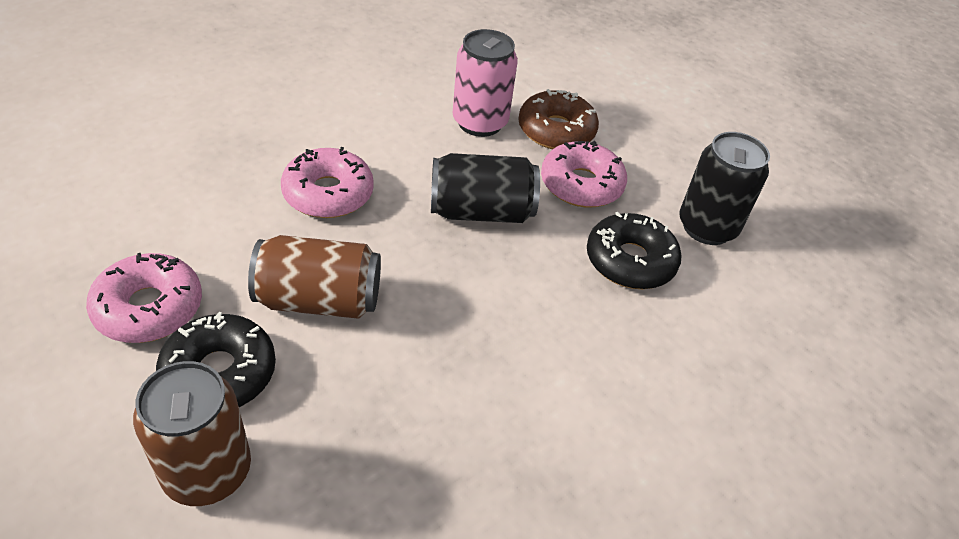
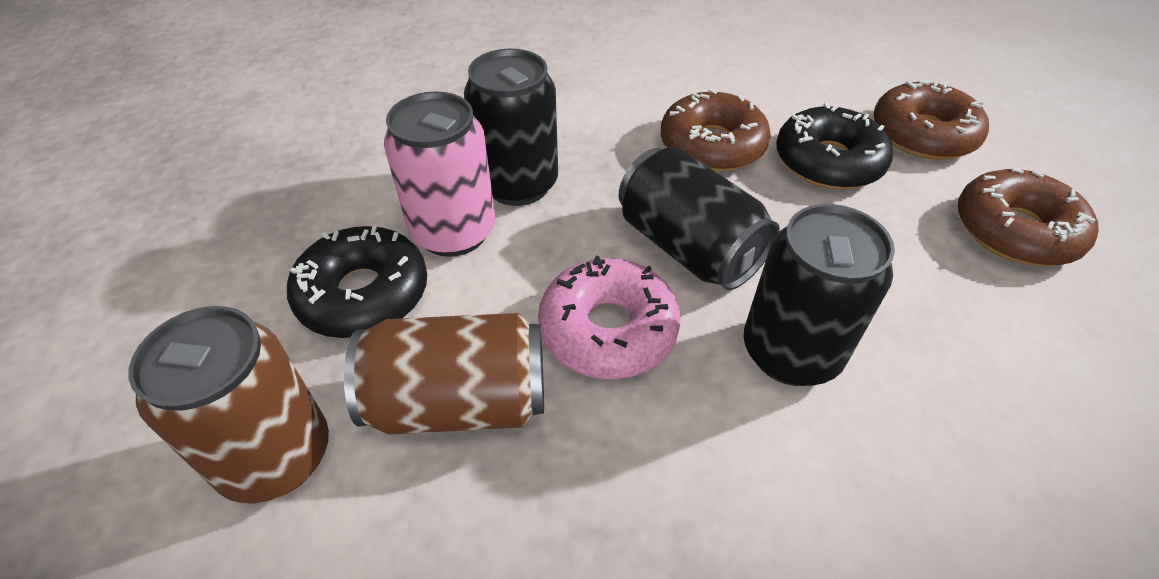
black can: [431,153,540,223] [679,132,770,245] = 2 -> [464,49,558,206] [619,147,780,290] [744,204,895,386] = 3
brown donut: [519,89,599,149] = 1 -> [661,89,771,172] [873,80,989,160] [957,168,1099,266] = 3
pink donut: [86,253,202,343] [281,147,374,218] [541,141,627,207] = 3 -> [538,256,681,379] = 1

